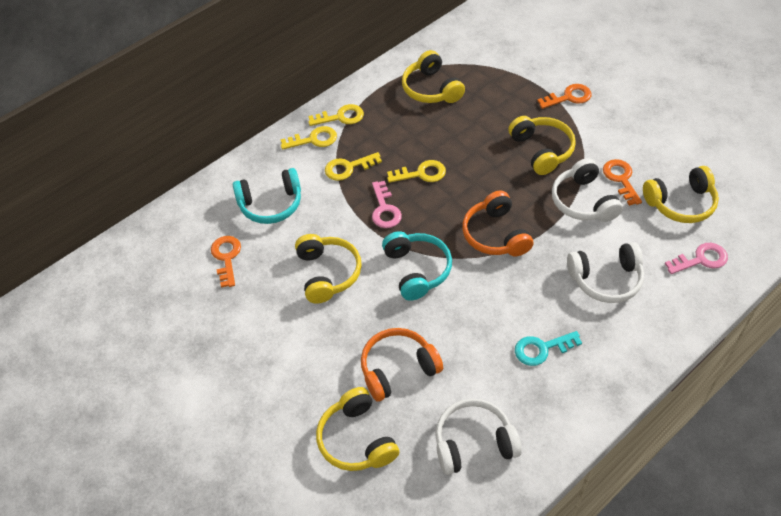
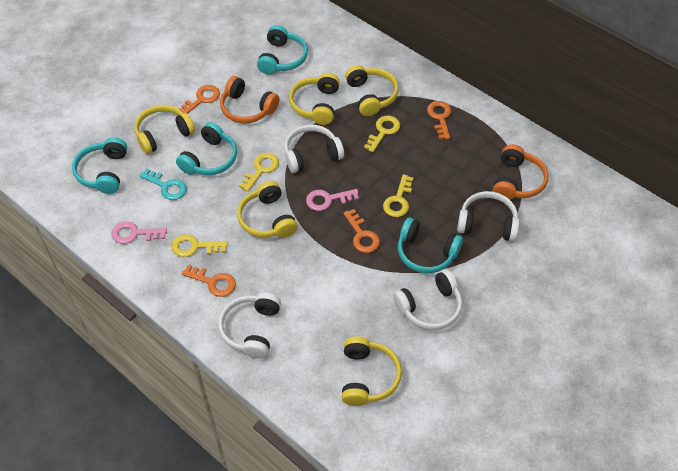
orange key: [211,236,241,288] [538,84,592,109] [603,159,642,206] = 3 -> [178,85,220,114] [182,265,236,297] [343,209,380,253] [427,101,451,139] = 4
turquoise headphones: [233,168,301,224] [382,231,452,301] = 2 -> [72,137,127,194] [176,122,237,175] [257,25,308,75] [398,218,463,273] = 4
white headphones: [435,399,522,475] [552,158,623,222] [567,242,644,303] = 3 -> [218,292,281,359] [284,125,344,173] [393,270,462,330] [457,191,520,241] = 4

